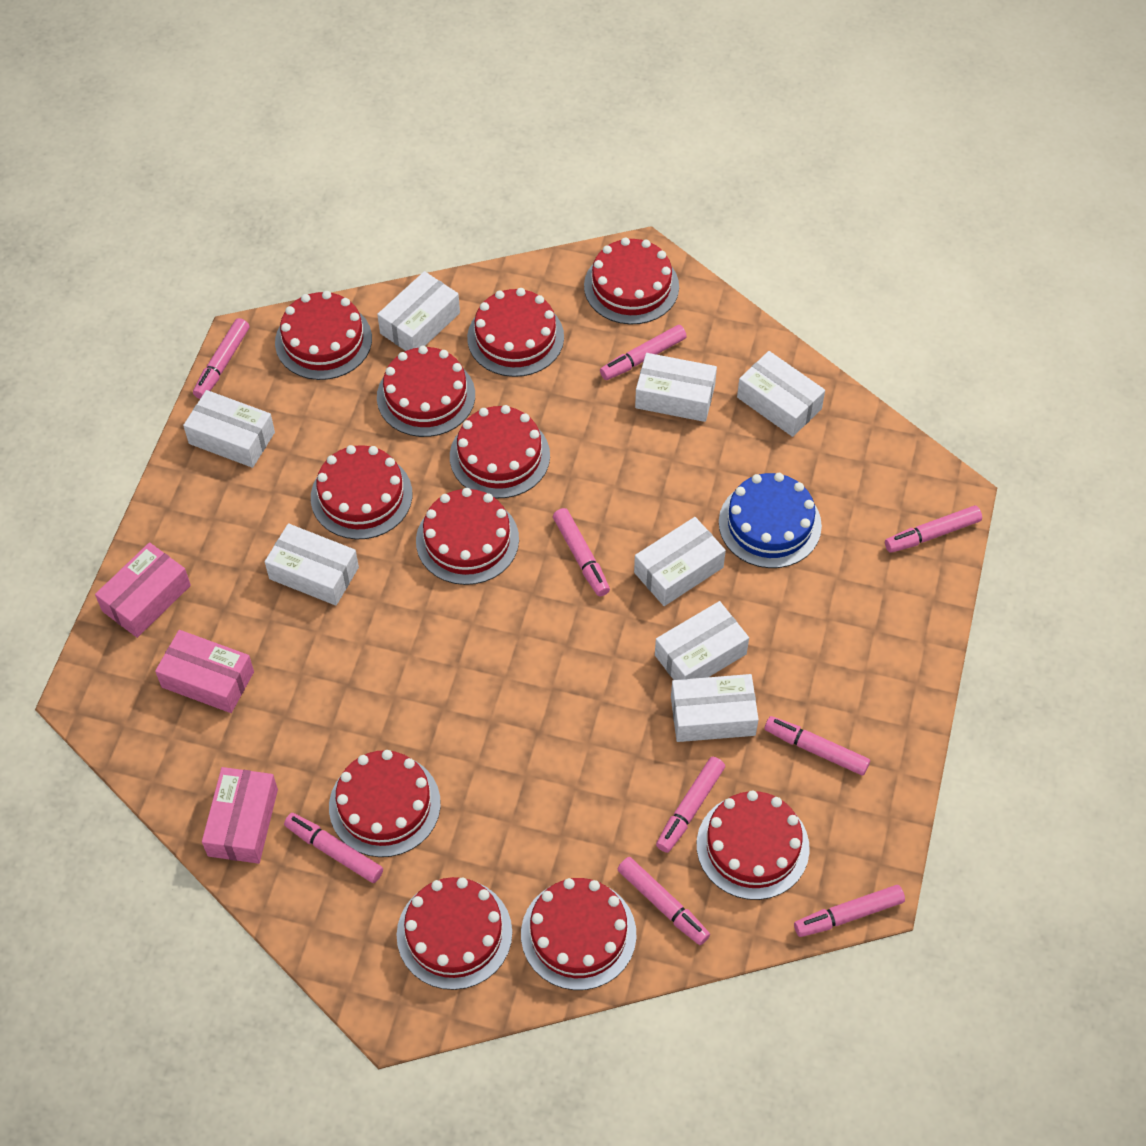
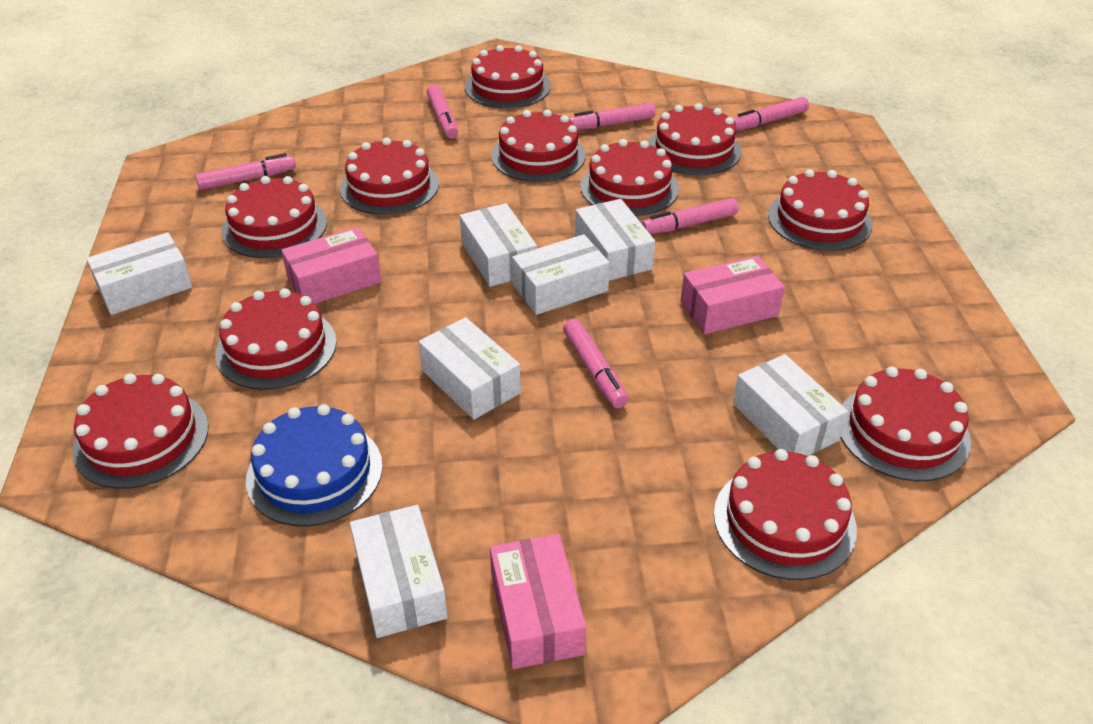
pink marker: [193,318,249,399] [284,813,383,883] [553,508,610,596] [600,325,687,380] [617,857,710,945] [656,757,725,853] [765,716,870,776] [794,885,905,937] [885,506,982,553] = 9 -> [195,153,296,190] [427,84,458,139] [563,319,628,408] [569,103,656,130] [641,198,739,234] [733,97,809,131] = 6
white box: [183,390,275,468] [265,523,359,606] [377,271,460,351] [634,517,726,606] [635,353,717,422] [655,601,749,680] [671,674,759,742] [737,351,825,437] = 8 -> [86,232,193,315] [350,505,448,638] [419,317,521,419] [460,203,537,287] [512,234,610,315] [575,199,655,281] [733,354,848,456] = 7

